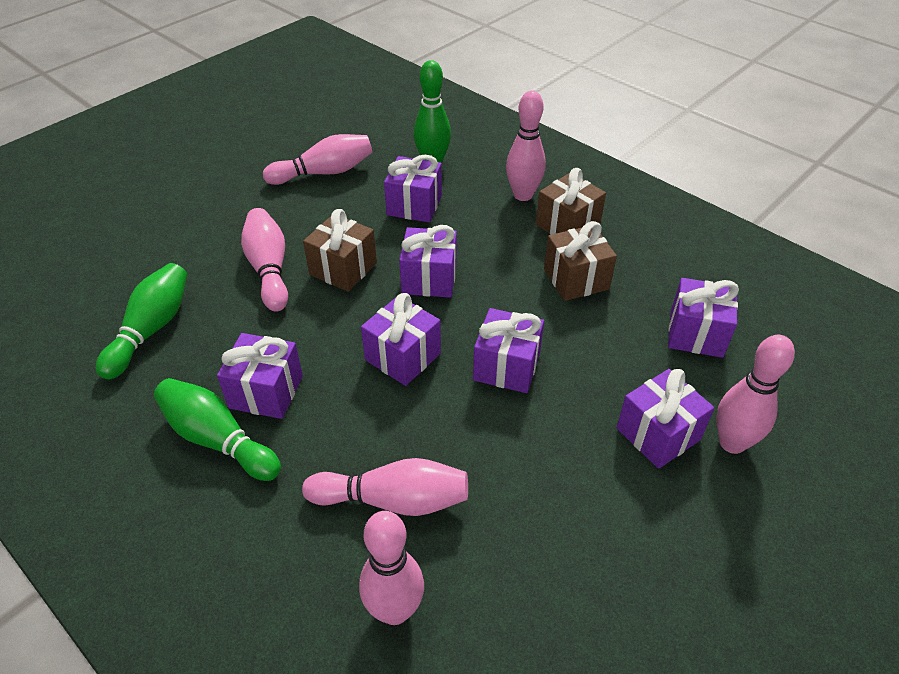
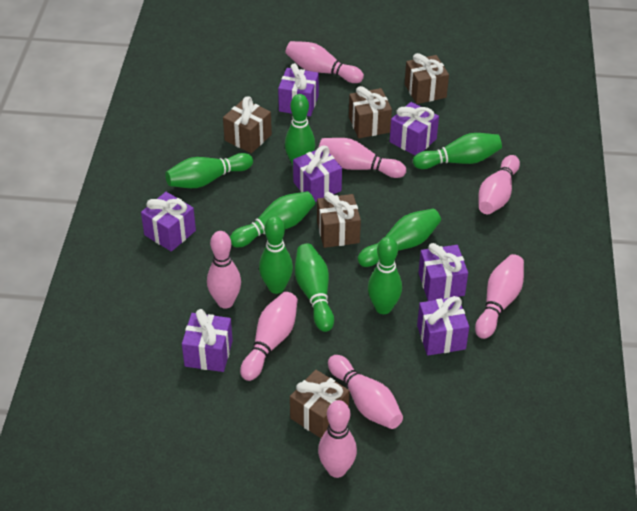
brown gift: [303,209,377,292] [536,168,606,235] [544,221,617,301] = 3 -> [223,96,272,153] [290,369,349,438] [317,192,361,248] [349,86,392,138] [405,53,449,104] = 5
green bowling pin: [96,263,187,380] [154,378,281,481] [414,60,451,163] = 3 -> [165,153,253,188] [230,191,315,247] [259,216,293,294] [285,94,315,165] [295,244,334,332] [358,208,441,267] [368,237,402,314] [413,133,502,169] = 8
pink bowling pin: [241,208,288,312] [263,134,372,185] [302,458,468,516] [359,511,424,625] [506,91,546,201] [717,334,795,454] = 6 -> [207,231,241,309] [240,292,298,381] [286,41,364,83] [318,138,406,178] [318,400,357,478] [328,355,403,429] [475,254,524,339] [478,155,520,214] = 8

